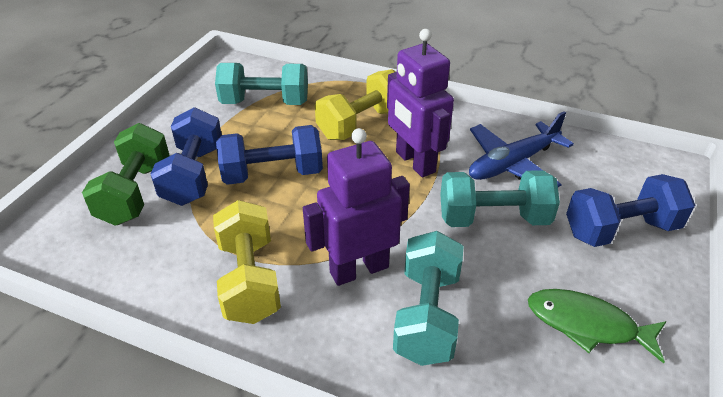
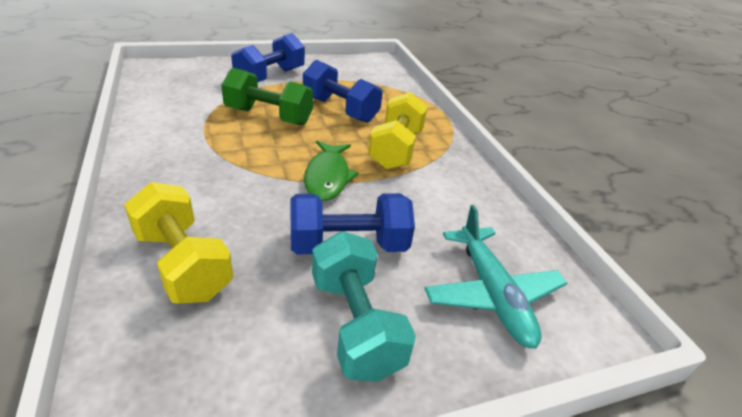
blue plane: [469,111,574,187] = 1 -> none = 0
purple robot: [303,128,410,286] [387,29,454,178] = 2 -> none = 0
turquoise dumbbell: [215,63,308,105] [393,231,464,366] [440,170,560,227] = 3 -> [312,231,416,382] = 1
turquoise plane: none = 0 -> [424,205,567,349] = 1

